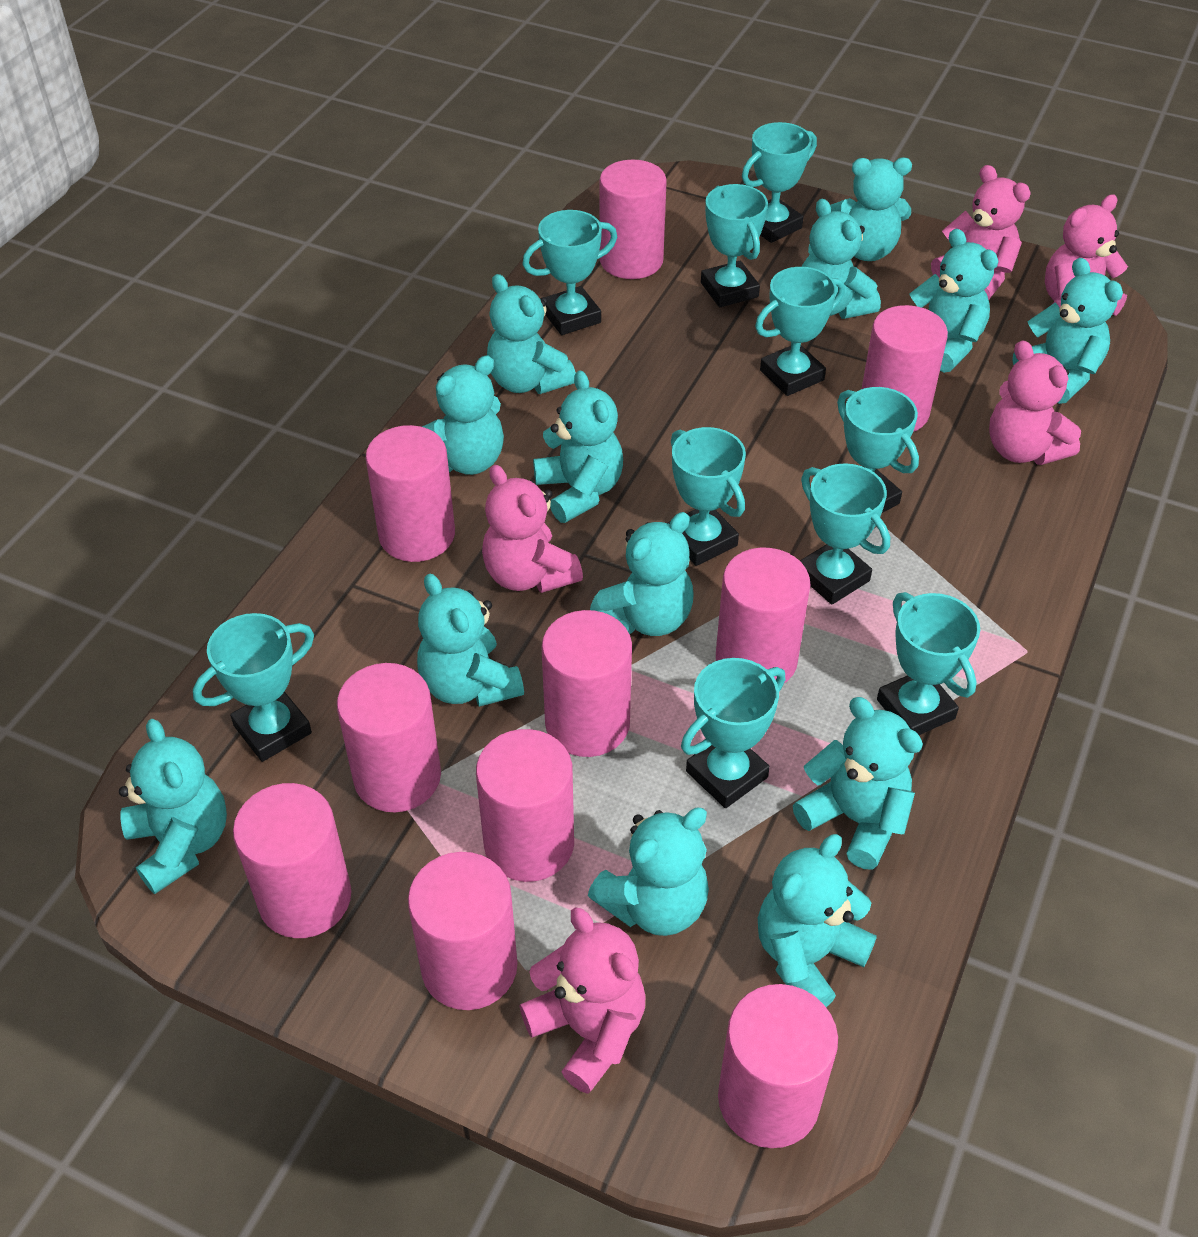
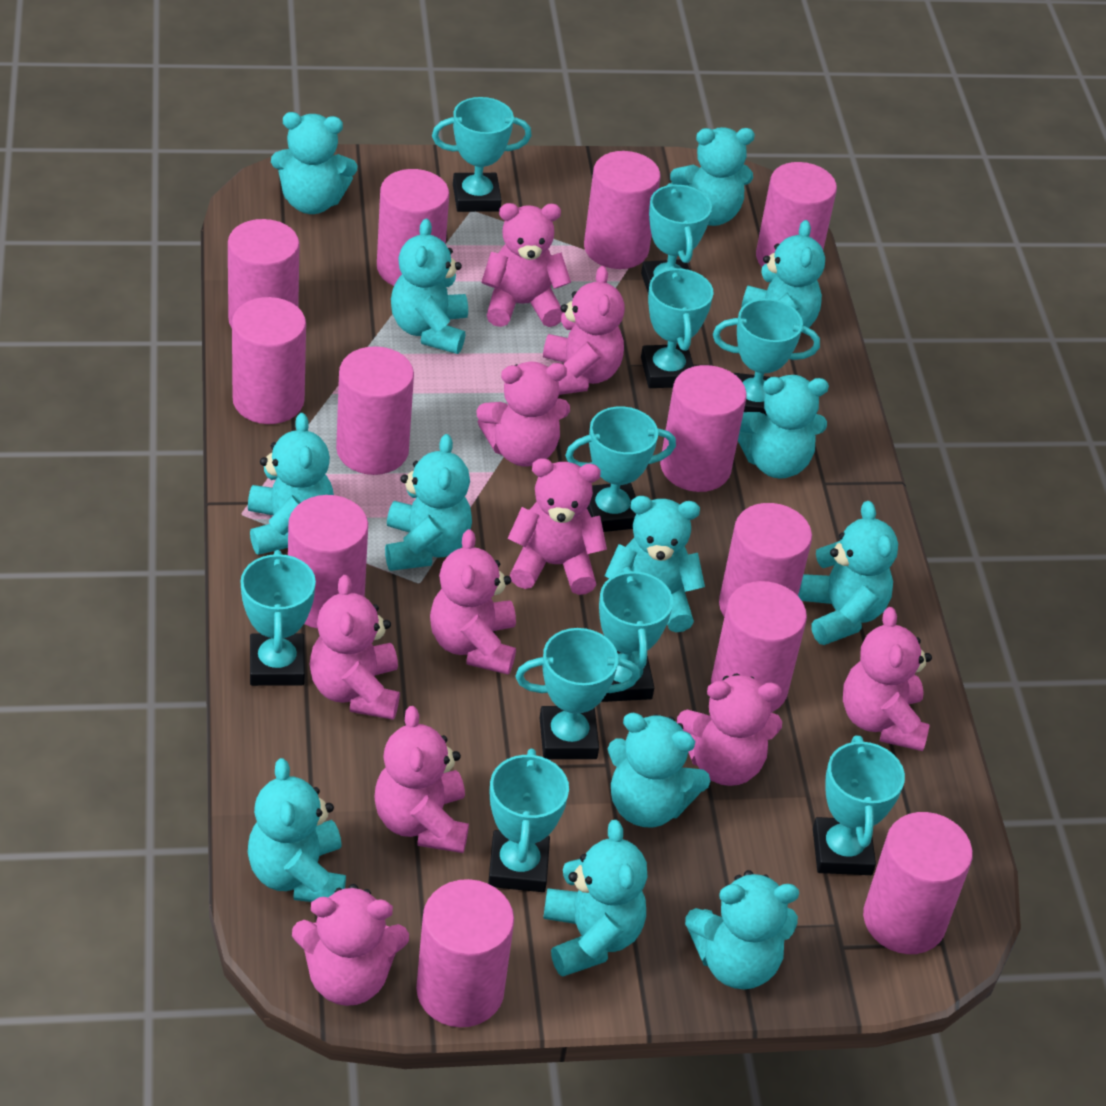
pink cylinder: [233,783,351,938] [337,663,441,812] [366,425,455,562] [408,852,518,1010] [476,729,574,882] [542,610,632,757] [599,160,667,279] [716,548,810,683] [718,984,838,1148] [862,305,948,432] = 10 -> [228,219,300,328] [232,297,306,424] [288,495,368,629] [336,346,414,475] [377,169,449,286] [416,879,514,1027] [584,151,660,269] [660,365,747,492] [711,581,807,713] [719,503,812,617] [756,162,837,267] [863,812,973,954] = 12
pink teddy bear: [482,465,583,593] [520,907,646,1094] [931,165,1031,300] [989,340,1081,465] [1045,194,1128,316] = 5 -> [292,884,409,1006] [310,575,400,720] [374,706,469,853] [430,529,516,675] [477,362,570,467] [481,203,571,327] [507,458,607,595] [543,266,625,395] [677,673,782,786] [843,607,932,751] = 10

